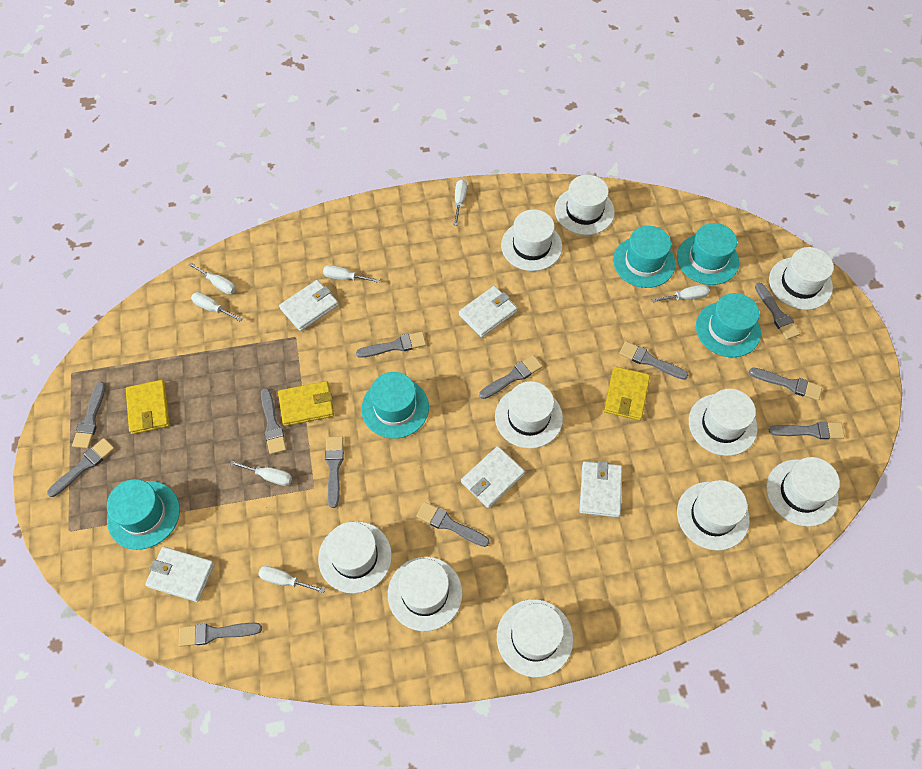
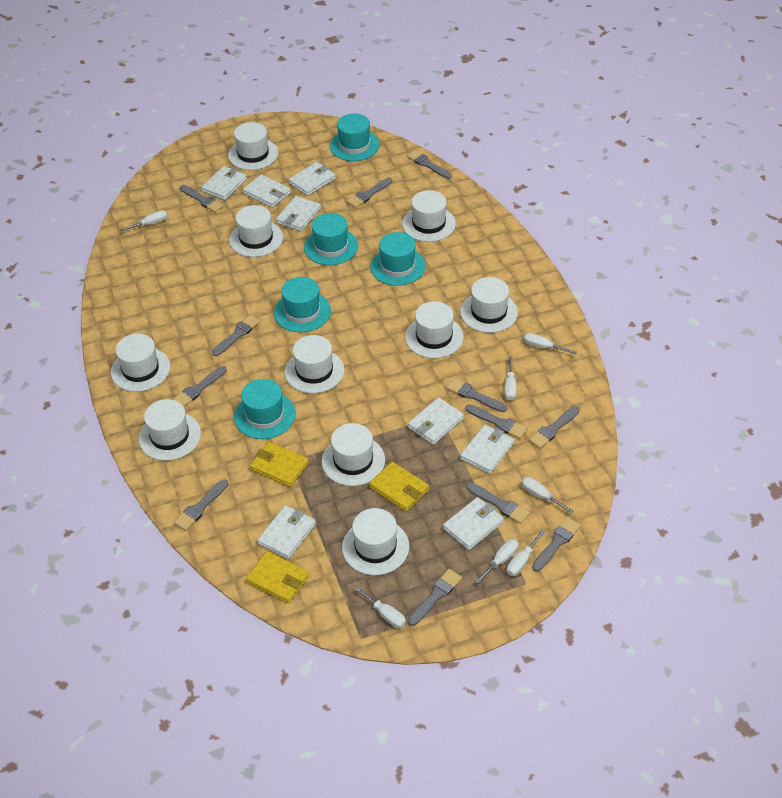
white wallet: [145,547,215,602] [279,280,339,331] [459,286,517,337] [461,446,525,508] [579,461,622,517] = 5 -> [201,166,247,200] [243,174,291,208] [257,505,316,559] [276,196,321,231] [289,162,336,196] [408,397,464,445] [443,497,504,550] [460,425,514,474] = 8

